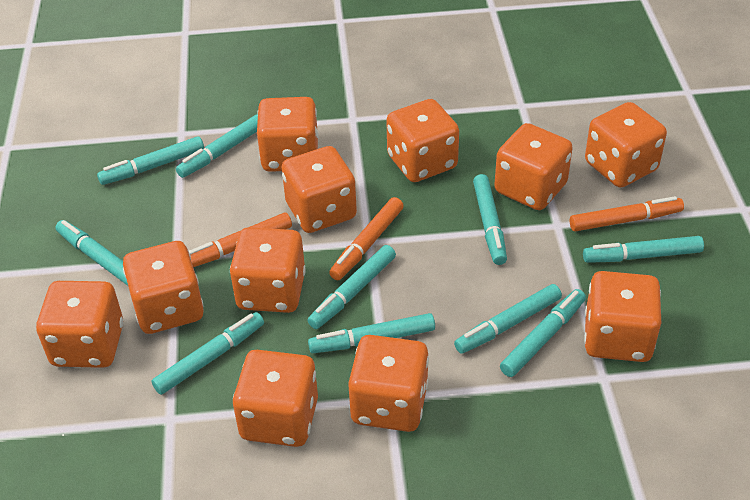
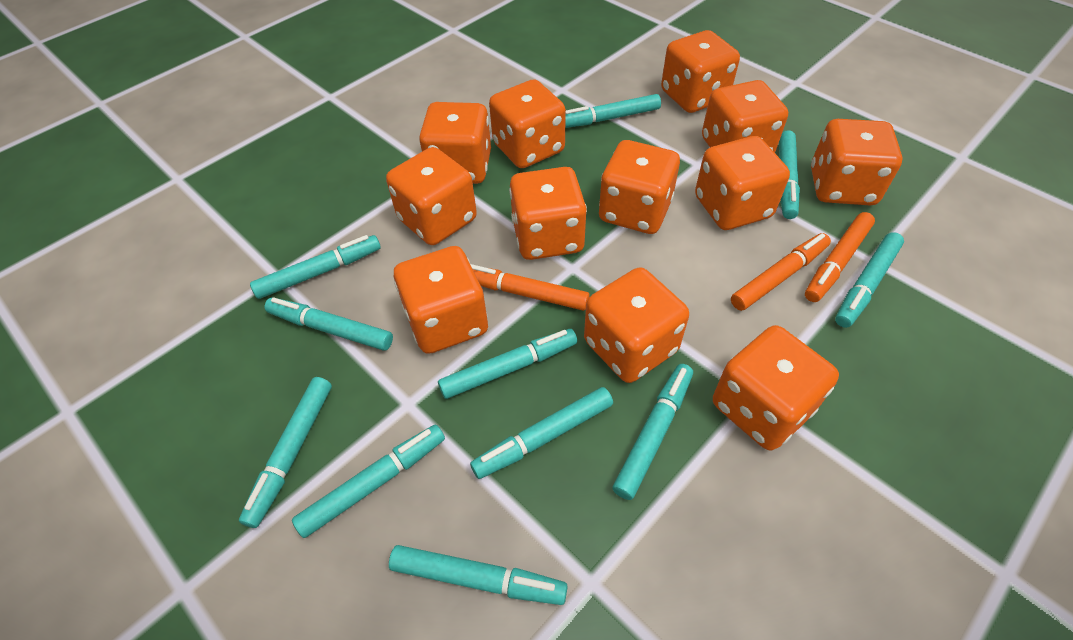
orange dice: [36,281,124,368] [123,241,204,334] [230,227,306,313] [233,350,318,447] [257,97,319,172] [282,146,357,233] [348,335,429,432] [386,99,459,182] [494,123,573,210] [584,271,661,362] [585,102,667,188] = 11 -> [386,147,477,245] [394,246,488,354] [419,102,491,184] [489,79,566,168] [509,167,587,260] [584,267,689,383] [599,140,680,234] [661,30,740,113] [695,136,790,230] [702,80,788,153] [713,325,839,451] [811,119,903,205] = 12
turquoise marker: [55,220,128,286] [97,136,204,185] [151,312,264,395] [176,114,258,178] [307,245,396,329] [308,313,435,353] [454,284,562,354] [473,174,507,265] [500,289,586,377] [583,236,704,263] = 10 -> [239,377,332,528] [250,235,381,299] [265,297,393,351] [292,425,445,538] [389,545,568,605] [438,329,577,399] [470,387,613,479] [565,94,661,128] [613,364,693,500] [779,130,800,219] [835,232,904,328] = 11

